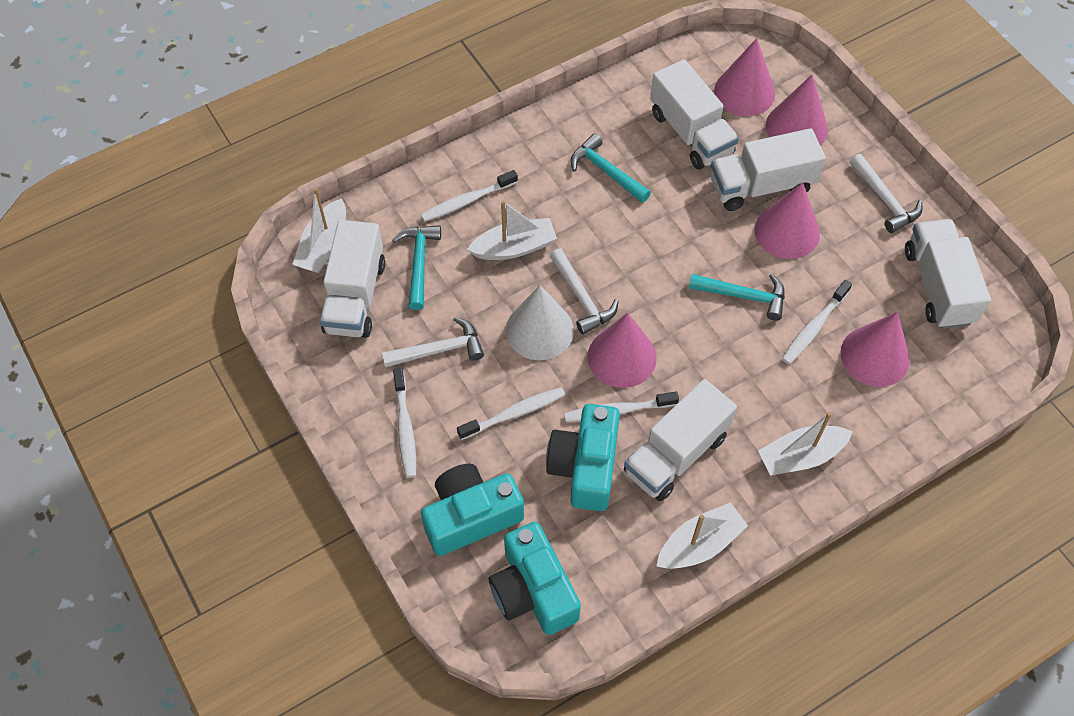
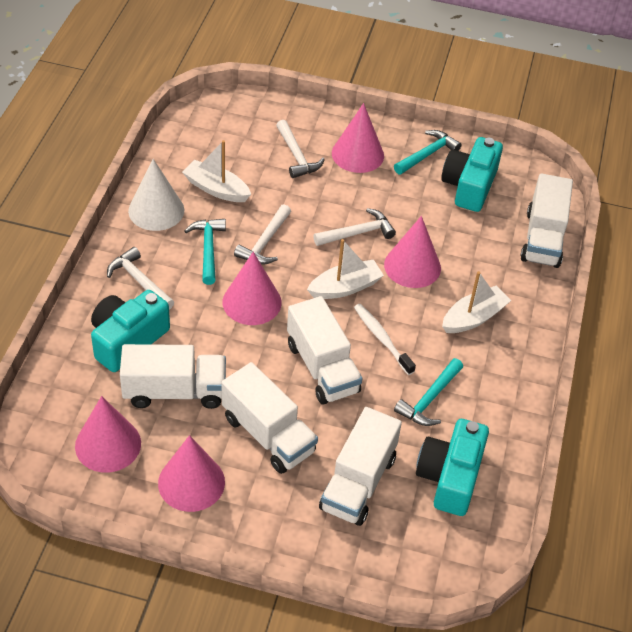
white boat: [292,188,346,273] [467,201,557,260] [657,502,748,569] [758,412,853,476] = 4 -> [182,140,251,202] [307,239,384,299] [442,271,511,333] = 3
white hammer: [382,317,484,368] [550,249,619,335] [850,154,922,233] = 3 -> [107,247,174,310] [234,204,291,264] [276,120,325,178] [313,208,396,246] = 4
white toothbrush: [393,368,416,478] [421,170,518,222] [457,387,565,440] [564,392,679,422] [782,280,852,364] = 5 -> [354,304,416,375] = 1

